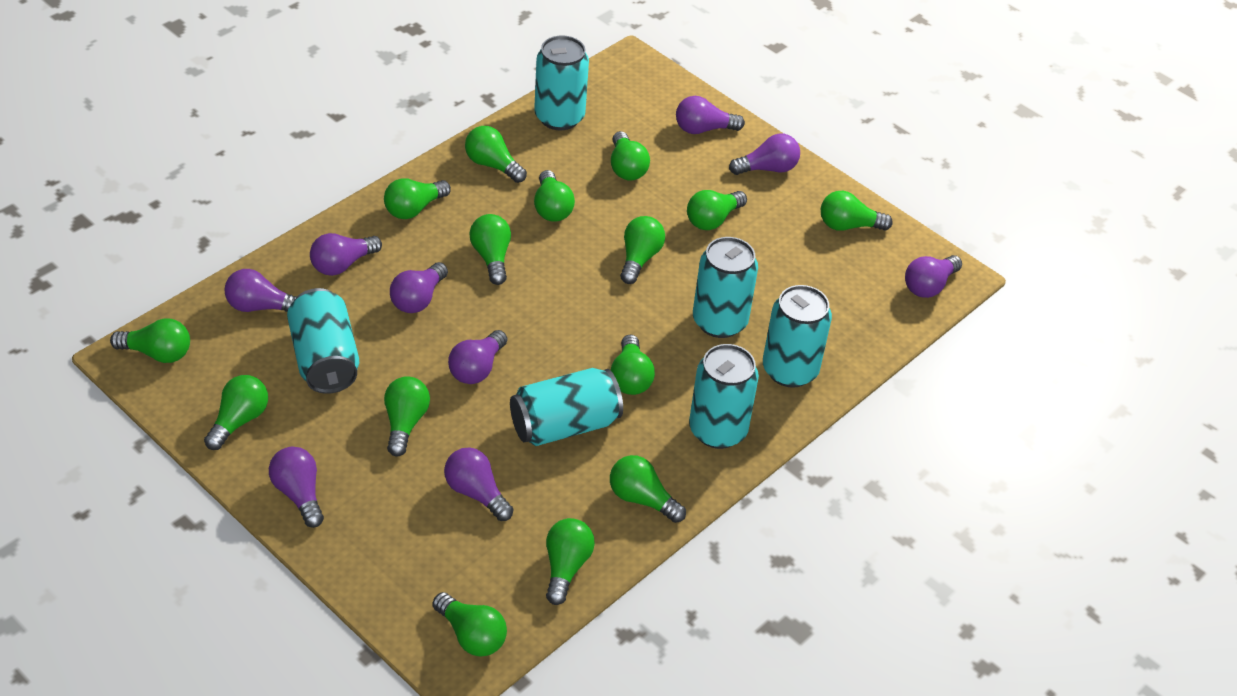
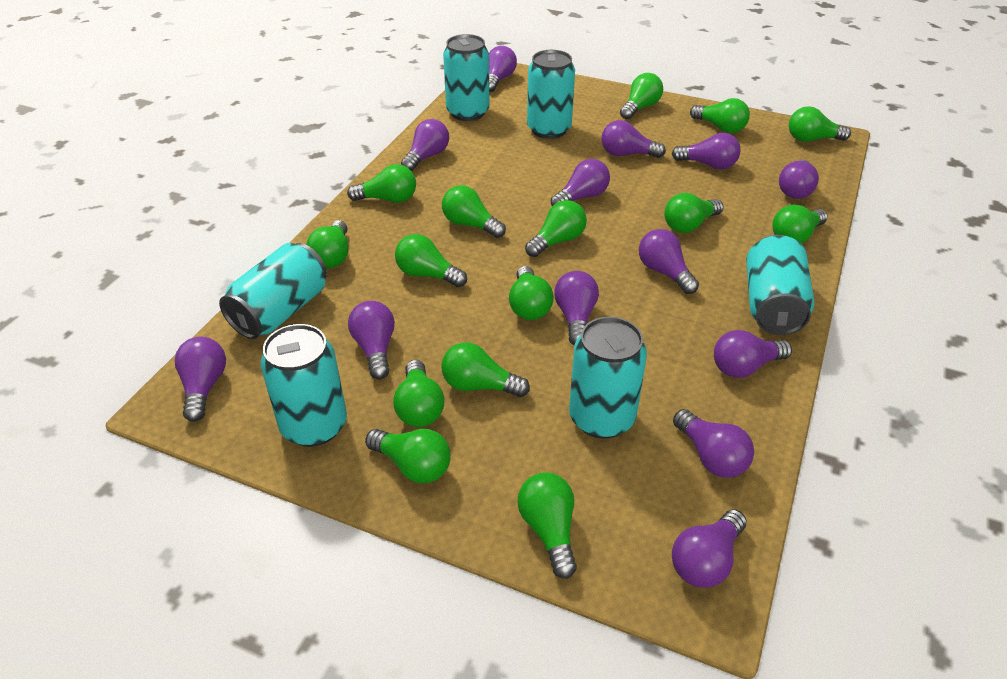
purple light bulb: [224,269,297,312] [269,447,324,528] [310,233,382,276] [390,262,448,313] [444,448,513,521] [448,330,507,384] [676,96,745,134] [729,133,800,175] [905,255,962,298] = 9 -> [175,337,226,422] [348,301,395,379] [401,119,449,171] [489,46,517,92] [551,159,610,206] [554,271,599,345] [601,120,666,158] [639,229,699,294] [672,133,740,169] [672,509,747,588] [673,409,754,478] [714,330,792,378] [779,160,819,199] = 13

